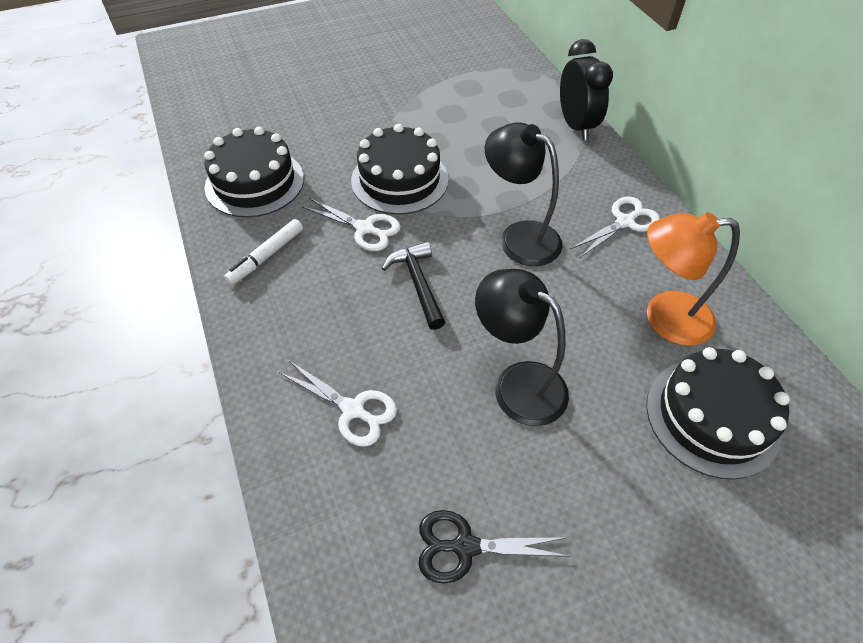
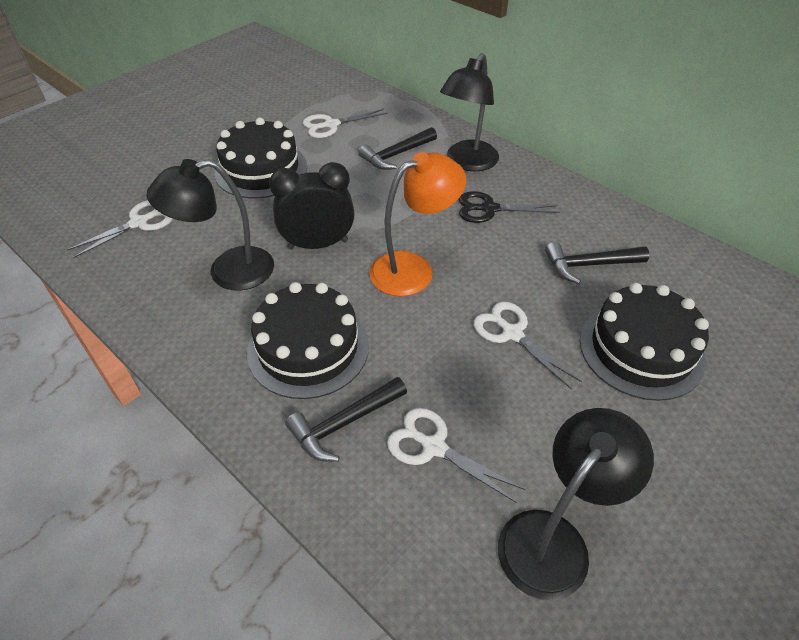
black hammer: [382,241,445,330] = 1 -> [285,377,407,462] [358,127,437,170] [545,242,649,284] = 3
black lamp: [475,269,569,426] [485,122,562,266] = 2 -> [147,159,274,291] [440,53,499,171] [498,408,654,601] = 3
white marker: [224,219,303,285] = 1 -> none = 0
white scissors: [279,361,397,447] [302,198,401,251] [570,196,660,258] = 3 -> [67,200,173,258] [303,109,388,138] [387,408,525,503] [473,302,582,390] = 4

